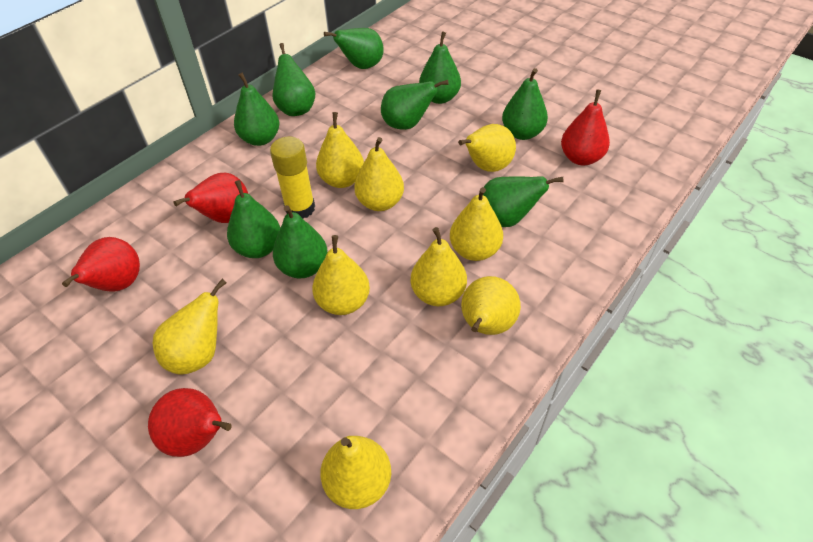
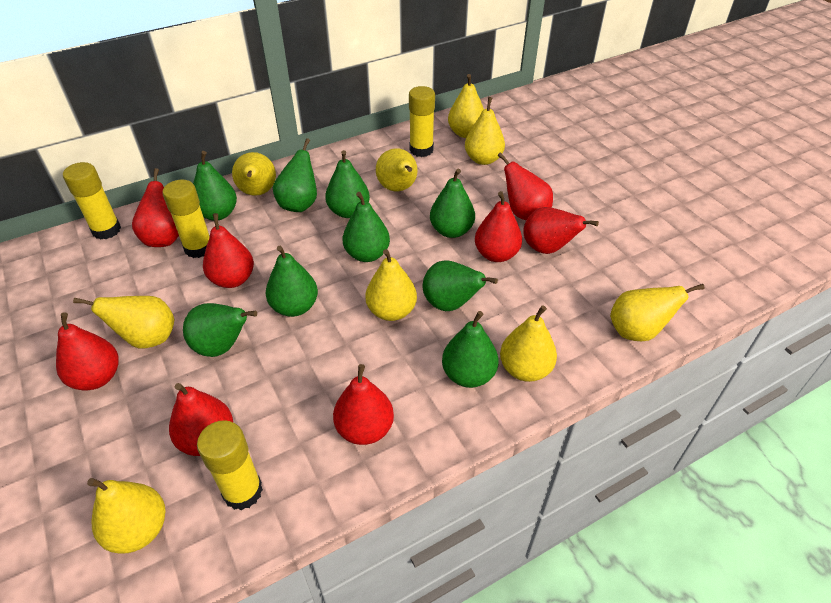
red pear: [62,237,140,292] [148,388,232,457] [173,173,248,223] [561,89,610,165] = 4 -> [56,312,118,390] [132,168,179,247] [169,383,233,456] [203,213,254,288] [333,364,394,445] [475,191,522,262] [498,152,553,220] [523,207,599,254] = 8
yellow glue stick: [270,137,315,218] = 1 -> [63,162,121,240] [162,179,210,258] [197,420,263,510] [409,86,435,157] = 4

